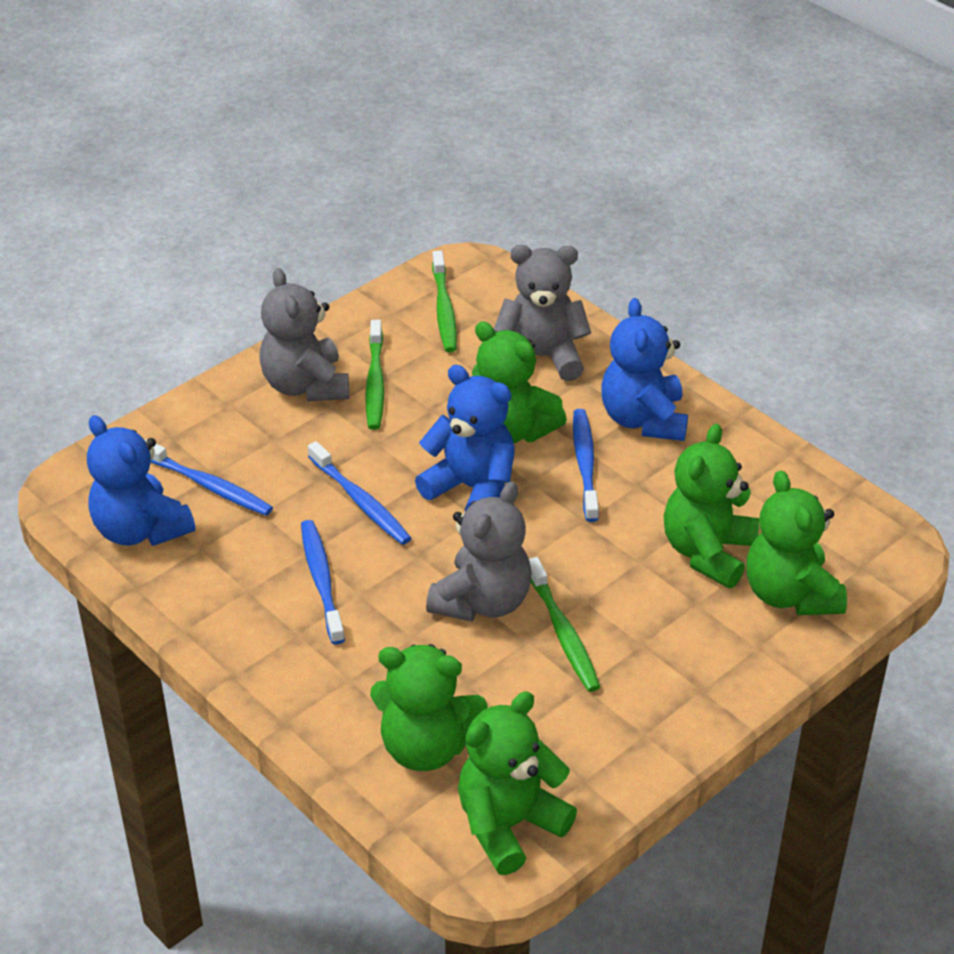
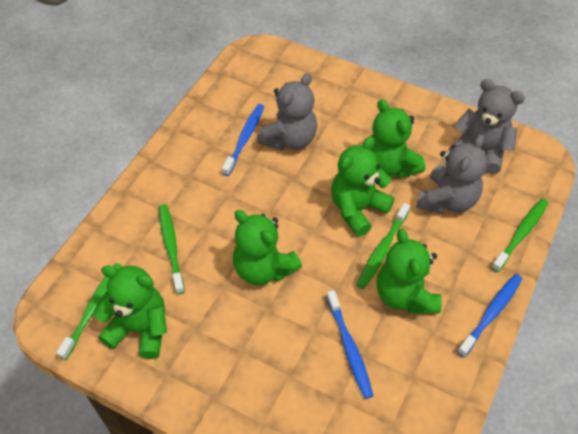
blue teddy bear: [87,415,195,546] [415,365,515,512] [601,298,688,441] = 3 -> none = 0
blue toothbrush: [145,439,273,516] [301,520,345,645] [308,441,411,545] [573,409,599,522] = 4 -> [222,104,264,176] [326,290,373,399] [457,274,522,357] = 3
green toothbrush: [365,320,384,430] [432,251,457,352] [529,557,600,692] = 3 -> [56,263,123,360] [159,204,185,294] [357,203,410,289] [491,199,548,272] = 4

